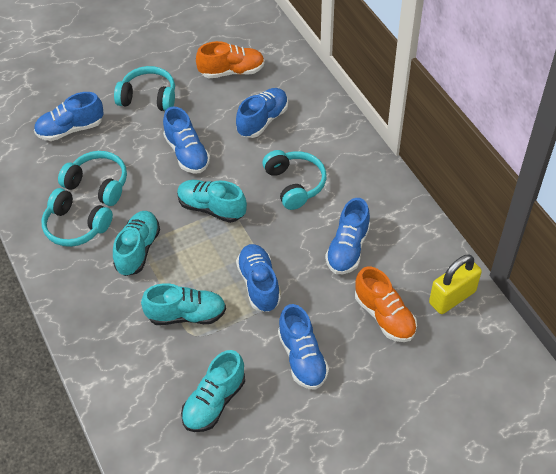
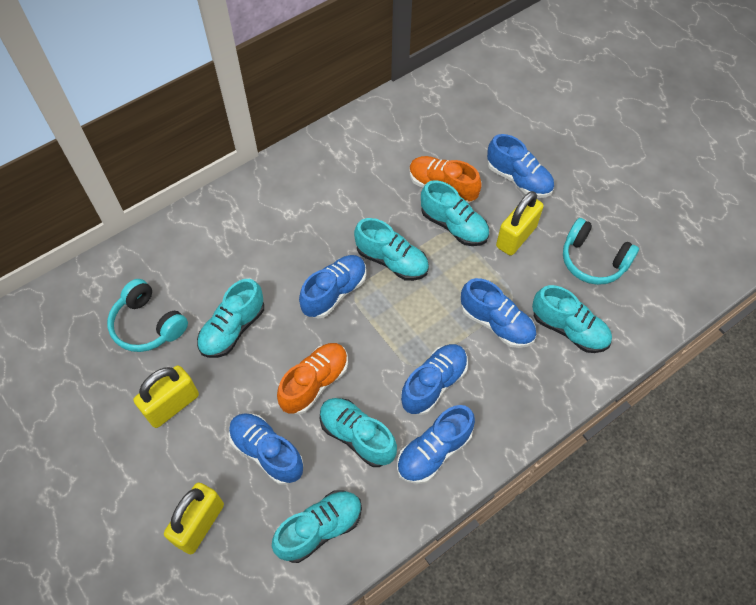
turquoise headphones: [41,188,113,247] [58,151,127,206] [114,66,175,111] [262,150,327,210] = 4 -> [107,279,188,352] [563,218,639,285] = 2
turquoise shoe: [113,211,160,276] [141,283,226,325] [177,180,247,223] [181,350,245,432] = 4 -> [197,279,264,358] [272,490,362,563] [320,398,397,467] [354,218,429,281] [421,180,489,246] [532,285,612,353] = 6
yellow padlock: [429,255,482,314] = 1 -> [133,366,199,428] [164,482,224,554] [496,191,544,256] = 3

